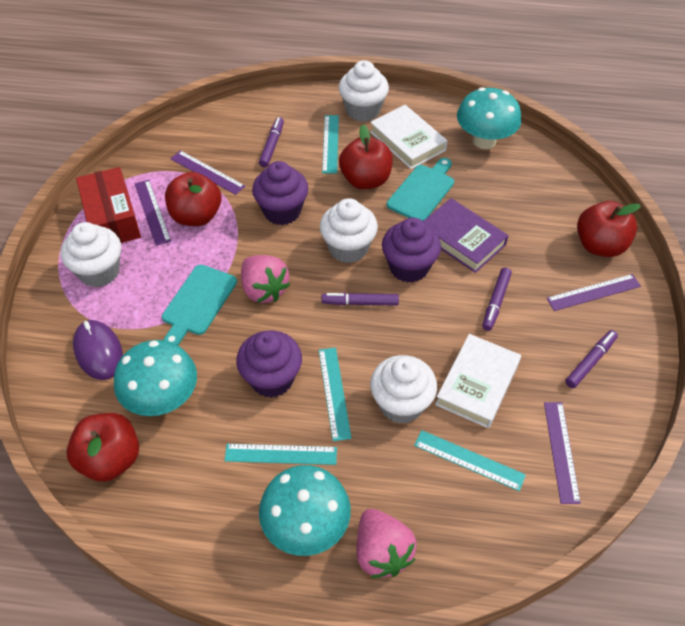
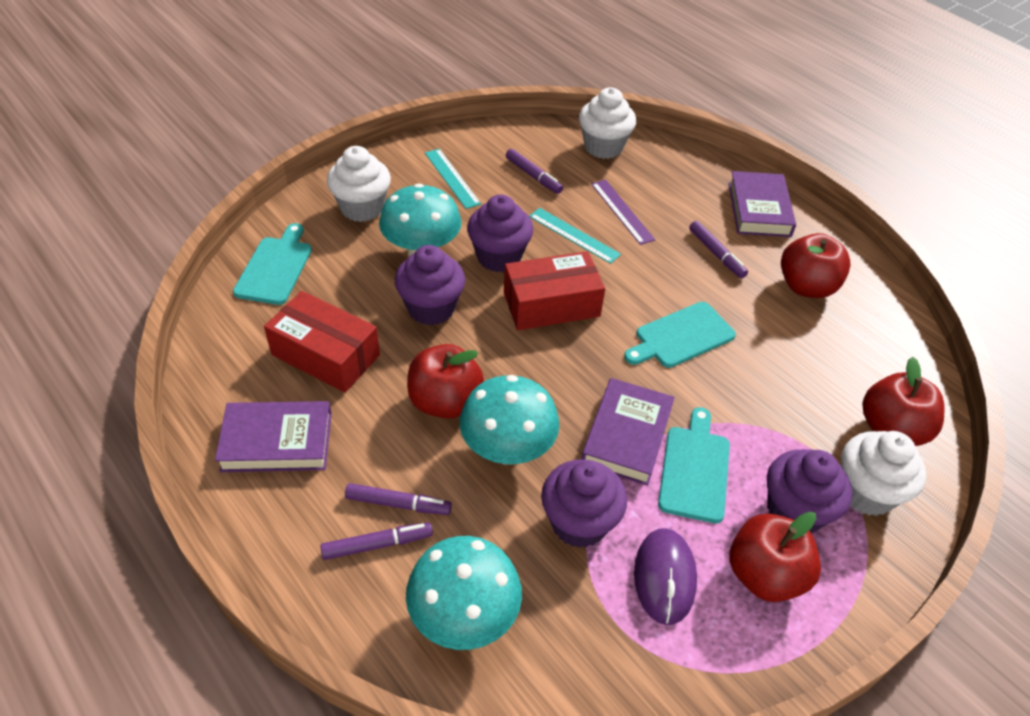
pink strawberry: [241,255,290,303] [356,509,417,578] = 2 -> none = 0
purple book: [423,198,509,273] = 1 -> [215,401,332,472] [581,378,675,486] [728,171,796,237] = 3
purple cupcake: [236,331,302,398] [252,161,308,225] [382,218,441,283] = 3 -> [395,245,465,325] [467,194,533,272] [541,459,627,548] [767,449,852,534] = 4
purple ruler: [135,180,171,246] [171,150,245,195] [544,402,581,504] [547,274,641,311] = 4 -> [591,180,655,245] = 1
red box: [76,167,141,243] = 1 -> [264,291,380,393] [504,251,605,330] = 2
turquoise cutting board: [162,265,237,345] [387,158,454,221] = 2 -> [233,223,312,305] [624,302,736,368] [658,407,730,523] = 3
turquoise ruler: [224,444,337,465] [319,347,352,441] [322,115,339,174] [414,430,526,491] = 4 -> [425,149,481,209] [529,208,621,264] = 2
white book: [370,105,447,169] [435,334,521,428] = 2 -> none = 0
white cupcake: [61,222,121,288] [320,198,378,263] [339,60,389,122] [370,355,437,424] = 4 -> [327,146,391,222] [579,87,636,159] [841,431,926,516] = 3

